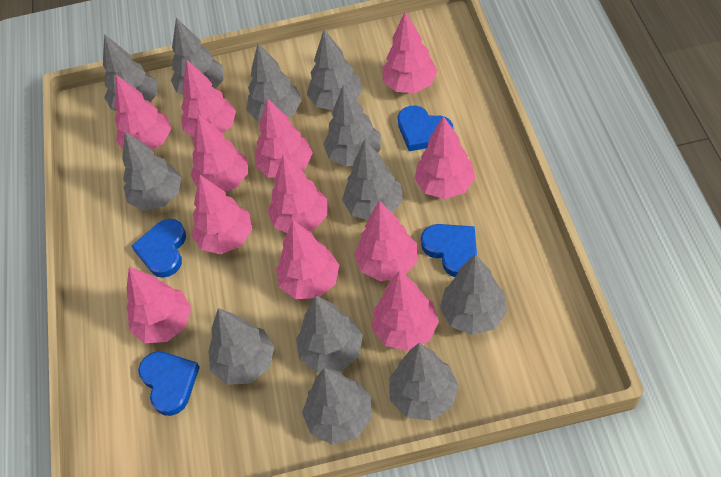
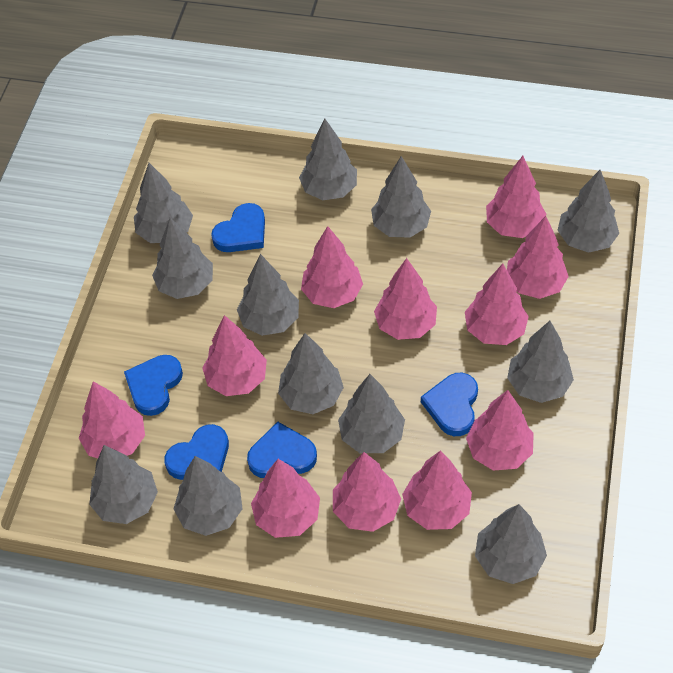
blue heart: [132,219,186,278] [138,351,200,416] [398,105,453,151] [421,224,477,277] = 4 -> [124,355,183,416] [164,424,229,480] [211,203,265,252] [247,422,317,478] [421,373,478,436] = 5
pink tree: [114,75,171,150] [126,267,191,343] [181,60,236,137] [190,114,248,192] [192,175,252,254] [255,98,312,178] [268,154,327,233] [276,220,339,299] [354,200,417,281] [372,271,439,351] [383,12,438,93] [414,116,475,199] = 12 -> [79,381,145,458] [202,315,267,396] [251,459,320,538] [301,226,363,308] [333,452,401,532] [374,258,437,340] [402,451,472,530] [465,264,529,345] [466,390,534,471] [486,156,546,238] [507,216,569,299] = 11

